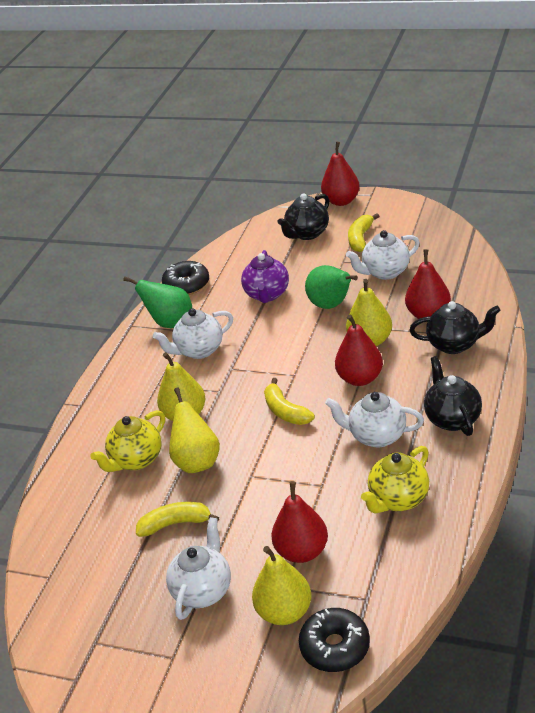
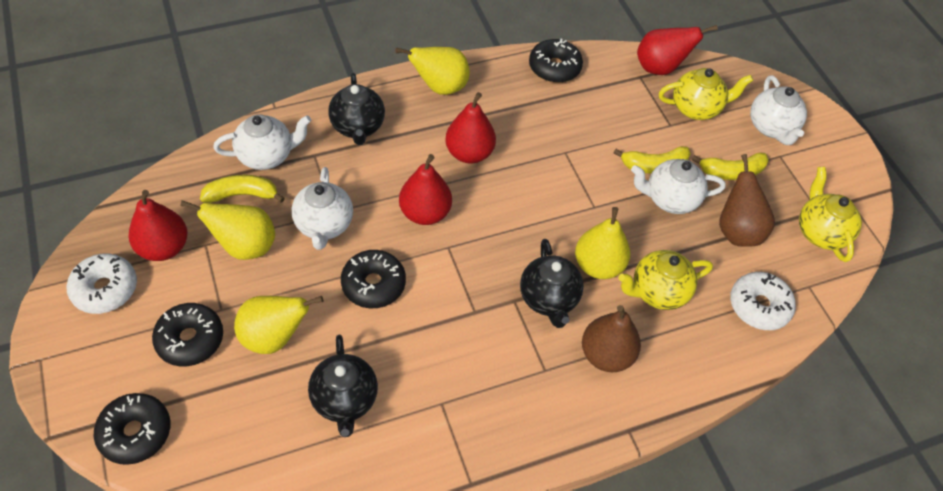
black donut: [162,261,209,295] [299,608,370,672] = 2 -> [94,393,170,465] [152,303,223,366] [341,250,406,308] [529,39,583,83] = 4
brown pear: none = 0 -> [582,305,641,372] [719,154,775,247] = 2
green pear: [123,276,192,328] [305,265,358,309] = 2 -> none = 0
purple teapot: [241,250,289,303] = 1 -> none = 0
white donut: none = 0 -> [67,254,137,314] [730,272,796,330] = 2
yellow teapot: [90,410,165,472] [361,446,429,513] = 2 -> [618,250,713,310] [659,68,753,120] [799,167,862,262] = 3

